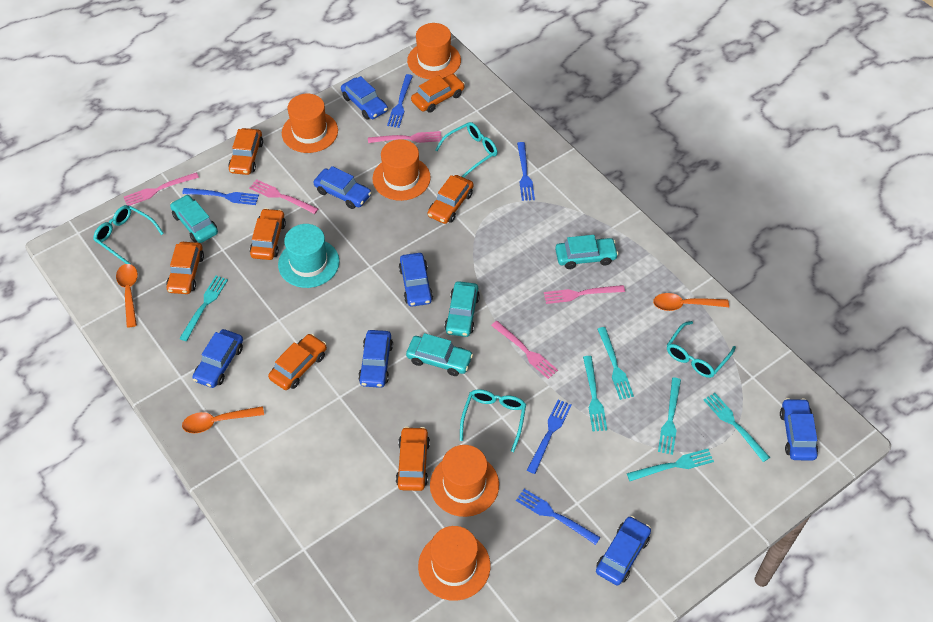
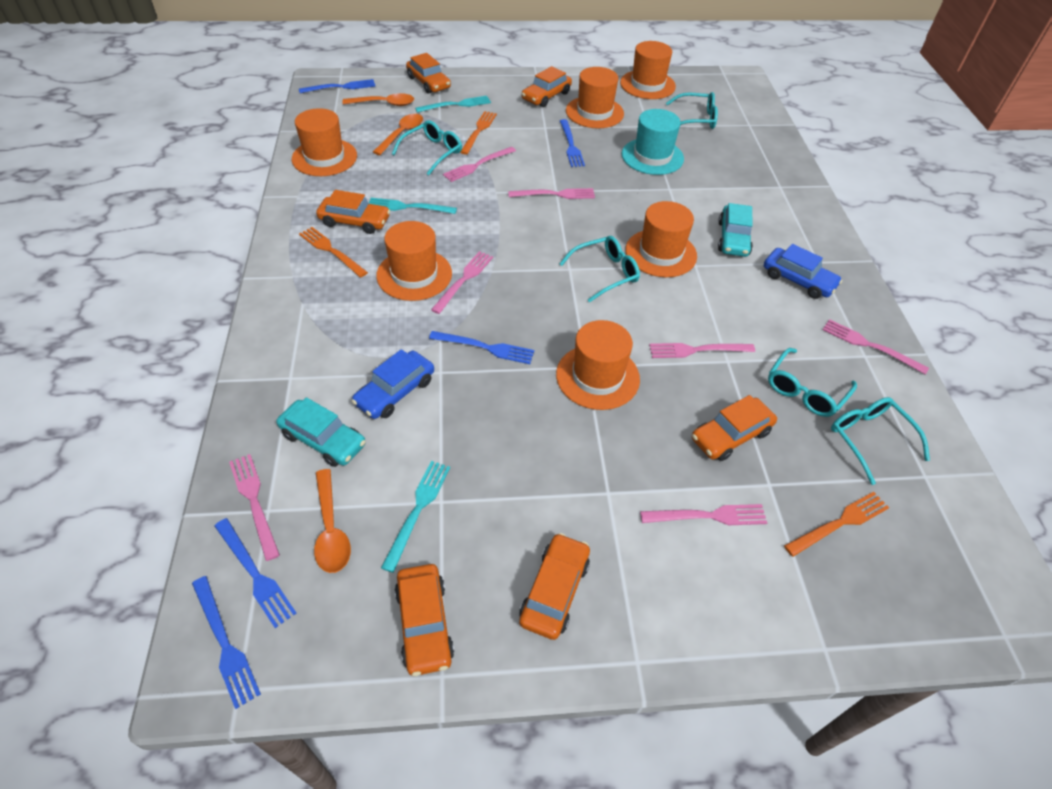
blue car: [192,329,243,388] [313,166,372,209] [341,76,388,119] [358,330,393,388] [399,253,433,307] [596,516,651,585] [780,398,818,461] = 7 -> [352,349,434,419] [764,244,842,299] = 2
orange car: [166,242,204,294] [228,128,263,175] [250,208,286,260] [268,334,327,390] [396,427,430,491] [411,74,465,113] [428,175,474,224] = 7 -> [316,190,390,234] [395,564,454,676] [406,53,451,94] [519,533,590,640] [522,66,572,107] [692,395,777,461] = 6
orange fork: none = 0 -> [299,227,368,278] [460,111,497,155] [784,492,889,557] = 3
orange hat: [282,94,338,153] [372,139,431,201] [407,23,461,79] [418,526,490,601] [430,445,499,517] = 5 -> [292,108,357,176] [376,221,452,301] [556,320,640,410] [566,67,624,128] [620,41,676,99] [625,201,697,277] = 6
pink fork: [124,172,199,206] [249,179,318,214] [368,131,441,143] [491,321,558,379] [544,285,625,304] = 5 -> [229,454,280,561] [431,251,493,314] [443,147,516,182] [508,188,595,199] [640,504,767,525] [649,343,755,358] [823,319,929,375] = 7
turquoise car: [170,195,218,243] [406,333,473,376] [444,281,480,337] [555,235,618,269] = 4 -> [276,397,366,467] [718,203,753,257] = 2
turquoise fork: [179,276,228,341] [583,356,607,431] [598,327,634,400] [627,449,714,481] [658,378,681,455] [704,393,770,462] = 6 -> [369,198,457,214] [381,461,450,573] [415,96,491,113] = 3
turquoise glasses: [93,205,164,264] [435,122,498,178] [460,389,526,452] [667,321,736,378] = 4 -> [392,120,462,175] [560,236,640,302] [666,92,718,129] [768,348,857,417] [831,397,930,485] = 5

